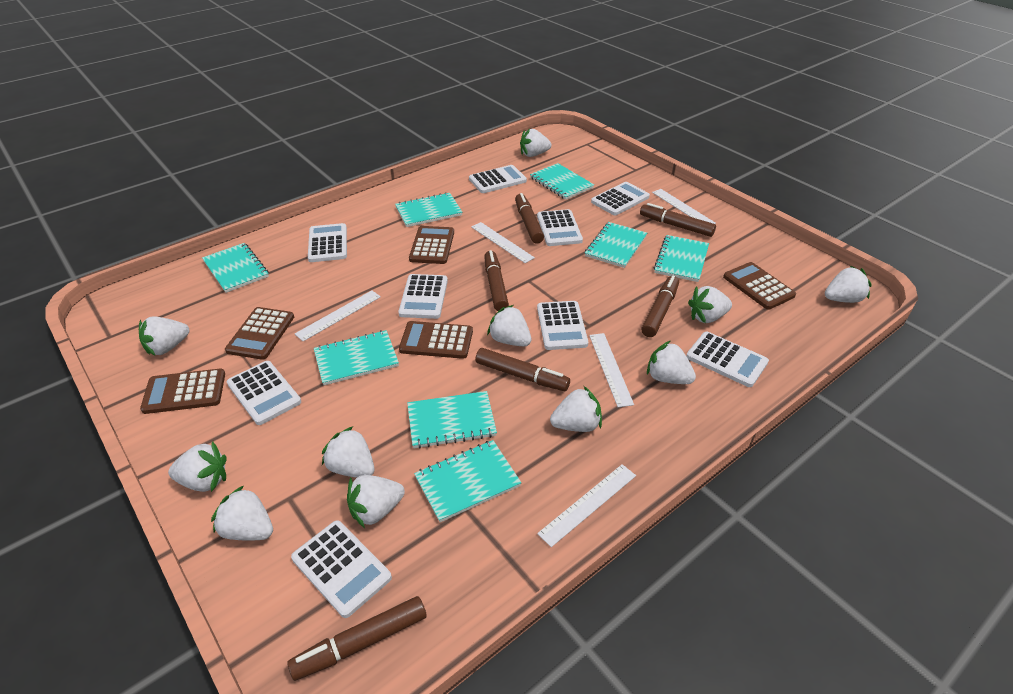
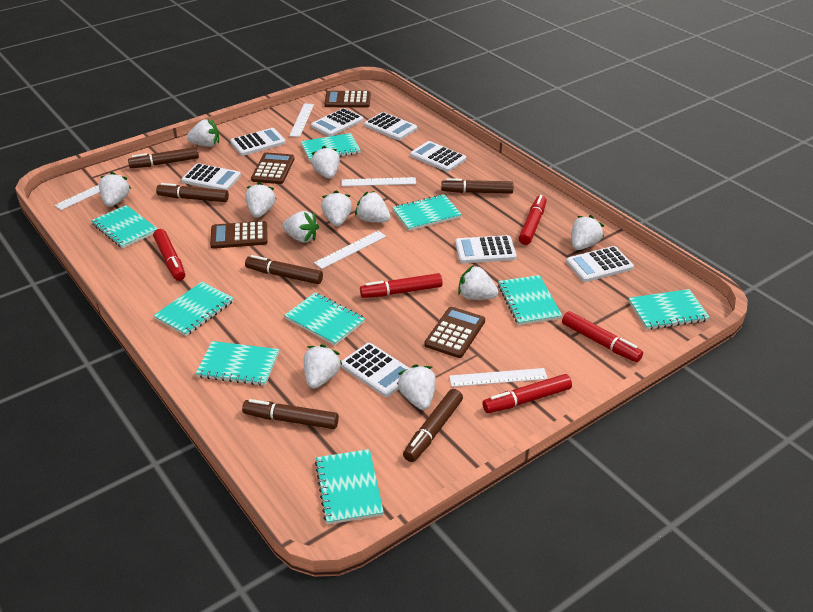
brown calculator: [140,369,225,414] [225,307,294,360] [399,321,473,359] [409,226,454,264] [723,262,796,310] = 5 -> [210,221,268,249] [251,152,295,184] [324,91,371,108] [424,307,485,358] = 4
red marker: none = 0 -> [153,229,185,281] [360,273,442,298] [483,374,572,413] [519,195,546,245] [562,311,643,362] = 5
turquoise notebook: [202,243,269,293] [314,330,399,385] [395,192,462,227] [407,391,497,449] [414,440,522,522] [530,163,594,200] [585,222,647,268] [654,235,709,282] = 8 -> [91,205,157,248] [153,282,234,336] [196,341,279,386] [284,292,365,346] [301,133,361,162] [315,449,384,525] [392,194,462,231] [498,275,562,325] [629,289,710,330] = 9
white calculator: [227,361,301,425] [291,520,392,618] [308,223,347,262] [398,274,448,319] [469,165,527,193] [537,209,583,246] [537,301,588,350] [591,182,650,215] [686,332,769,387] = 9 -> [181,163,241,191] [230,128,286,156] [311,108,363,137] [341,343,409,397] [364,112,417,140] [410,141,466,172] [455,235,517,263] [566,246,634,282] = 8

